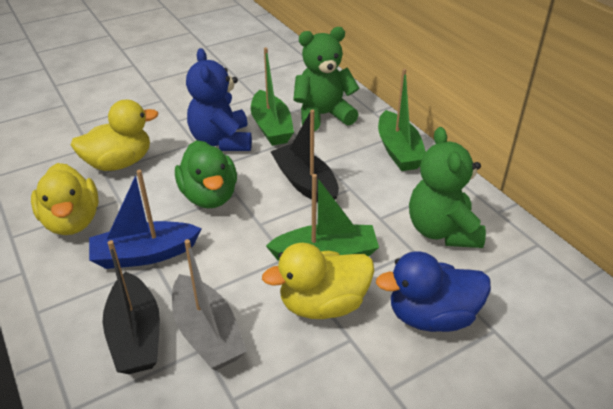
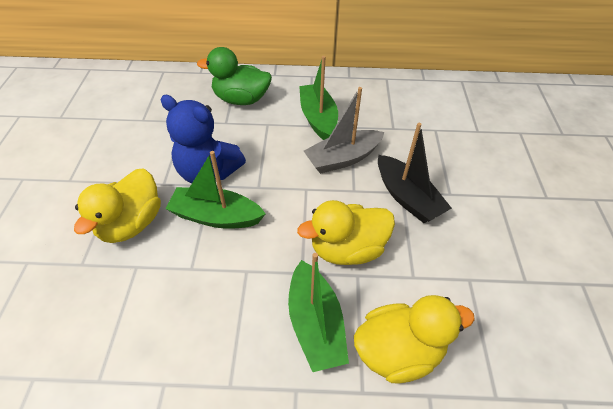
black boat: [103,240,160,374] [271,109,339,203] = 2 -> [378,123,452,223] = 1
blue boat: [89,170,202,269] = 1 -> none = 0
blue duck: [376,251,491,332] = 1 -> none = 0
green teddy bear: [293,27,359,131] [409,127,486,248] = 2 -> none = 0

